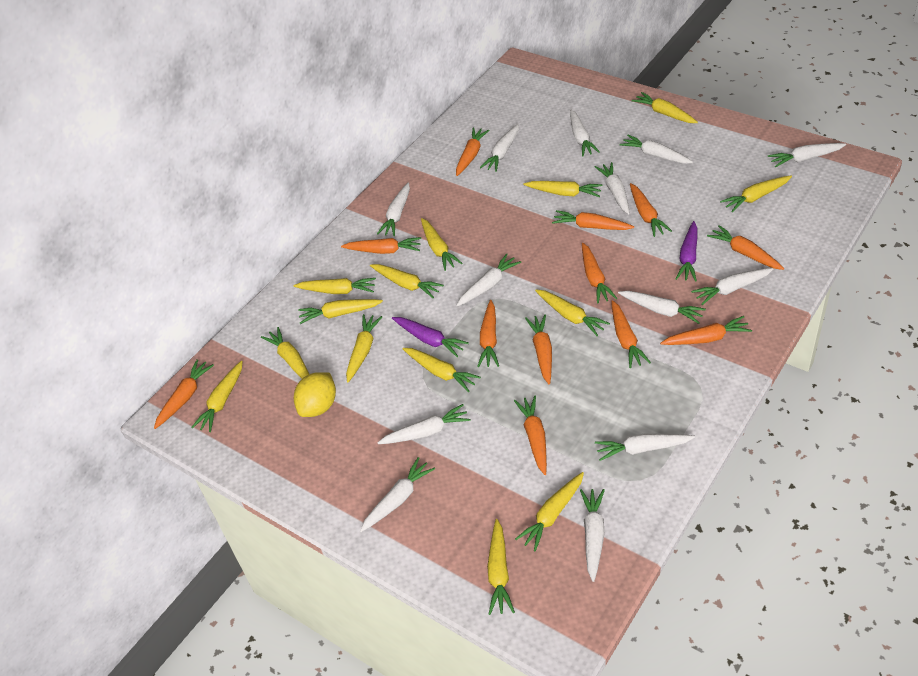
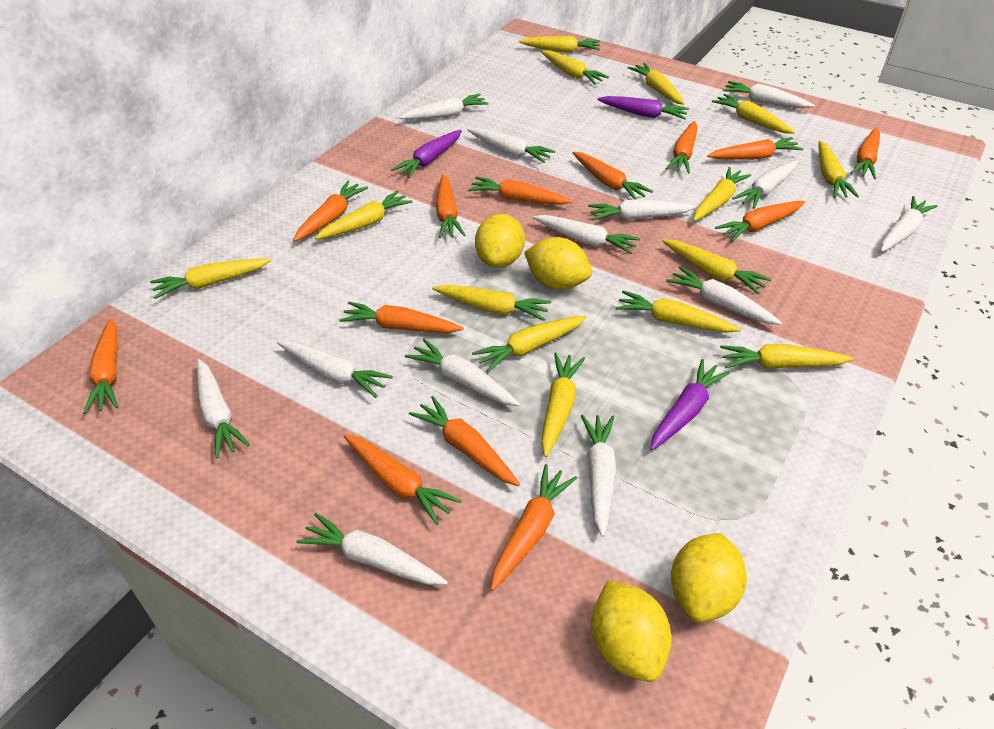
orange carrot: [154,359,214,429] [341,237,421,254] [456,128,489,176] [477,300,499,367] [514,396,547,475] [525,315,552,384] [552,210,634,230] [582,243,617,304] [611,300,651,368] [630,183,672,237] [660,316,752,345] [707,225,784,270] = 12 -> [83,318,118,414] [294,181,368,241] [339,301,463,333] [344,434,461,525] [409,396,520,486] [436,174,465,238] [469,176,572,205] [491,464,577,591] [573,152,653,200] [666,121,697,174] [707,137,803,160] [715,201,805,242] [851,127,880,179] = 13
purple carrot: [392,317,469,357] [676,221,697,282] = 2 -> [391,130,462,178] [597,96,689,119] [650,359,730,450] = 3
yellow lemon: [294,372,336,417] = 1 -> [475,214,525,268] [524,237,592,290] [591,581,671,682] [671,533,747,622] = 4

